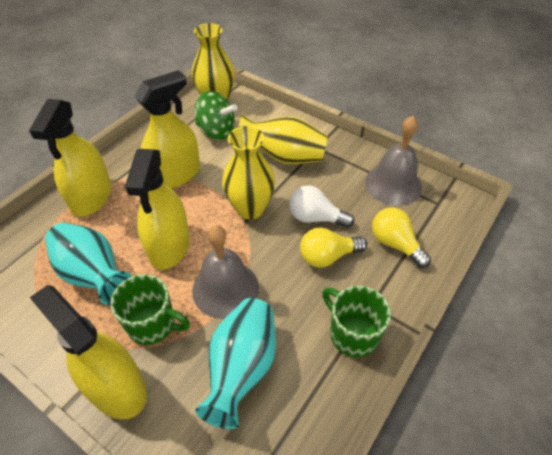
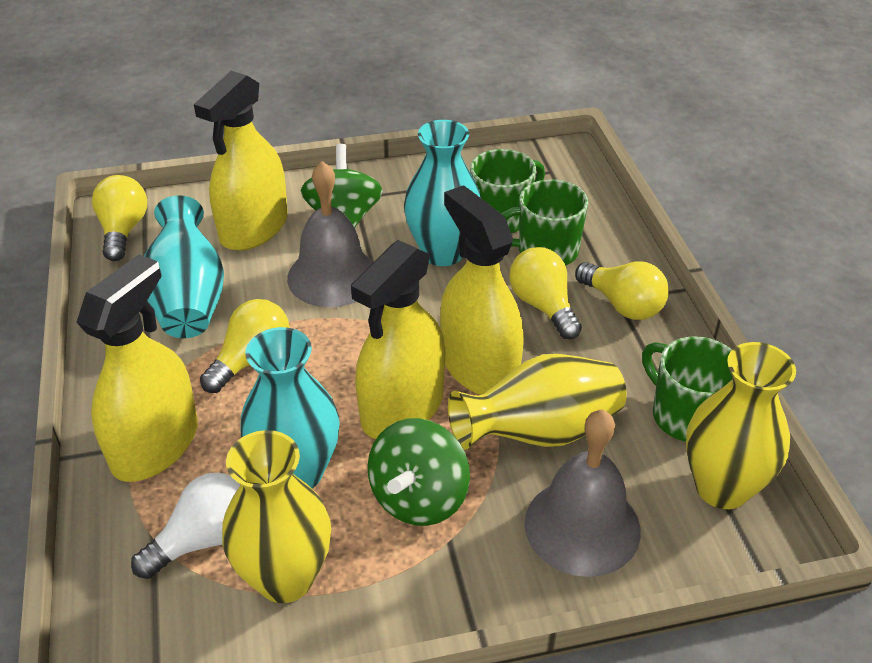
green mug: [111,274,190,345] [322,286,391,357] = 2 -> [470,149,545,234] [501,179,588,266] [642,336,733,442] = 3
green spinning top: [195,91,237,140] = 1 -> [301,144,383,228] [367,418,470,526] = 2
turquoise vase: [45,222,132,305] [195,298,276,429] = 2 -> [144,195,224,338] [240,327,340,488] [404,120,481,266] = 3
yellow light bulb: [300,227,367,268] [372,207,431,268] = 2 -> [92,175,147,261] [200,299,290,393] [509,247,582,339] [575,261,669,320] = 4

